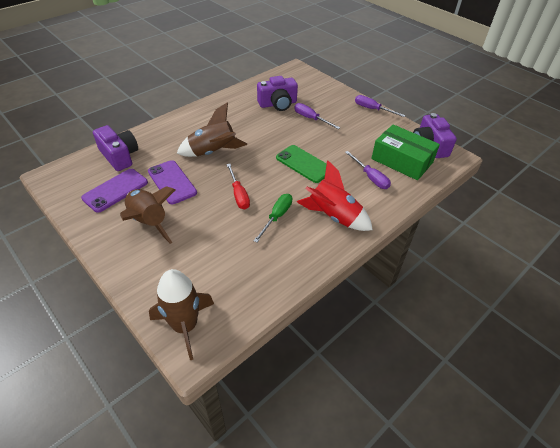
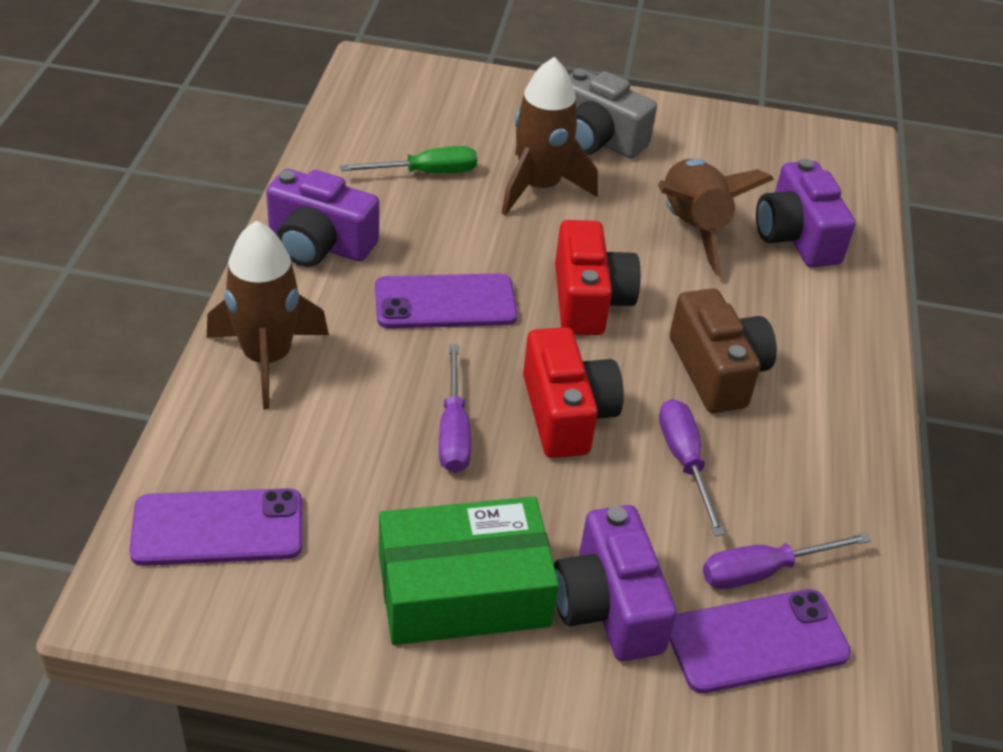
brown camera: none = 0 -> [670,288,777,413] = 1
green phone: [276,145,327,183] = 1 -> none = 0
grey camera: none = 0 -> [569,68,657,159] = 1
purple phone: [81,169,148,213] [148,160,197,204] = 2 -> [129,488,302,566] [375,273,518,329] [669,589,851,693] = 3
red camera: none = 0 -> [523,327,624,458] [555,220,640,335] = 2
red rocket: [297,160,373,231] = 1 -> none = 0
red screwdriver: [227,164,250,210] = 1 -> none = 0

